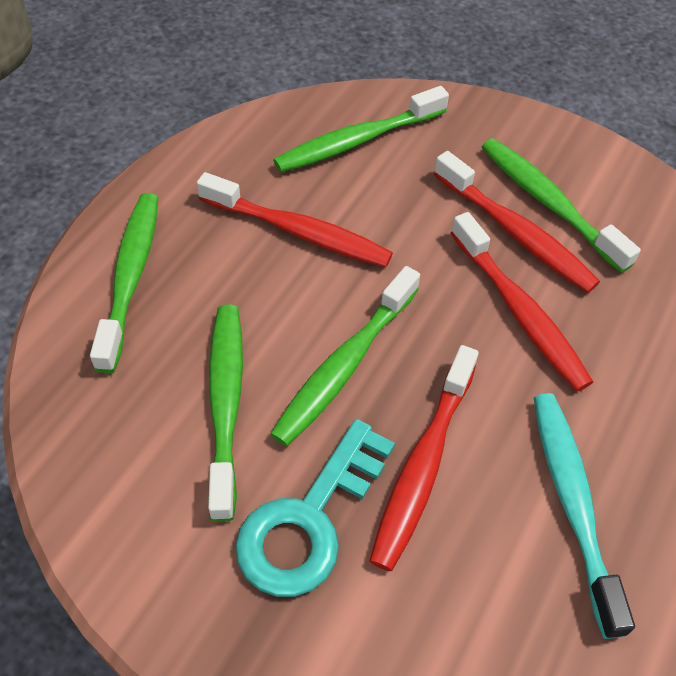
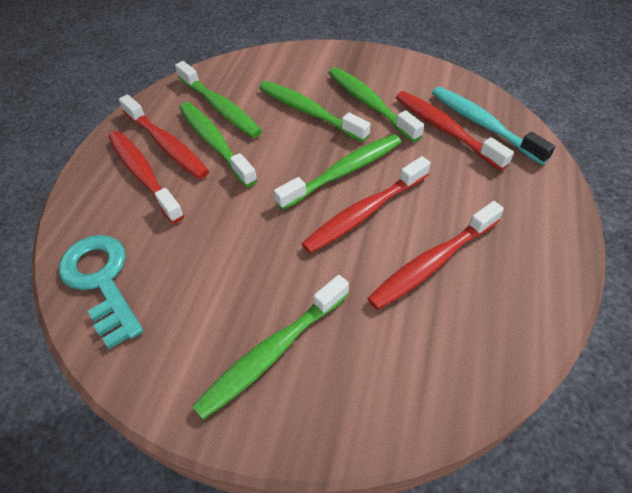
green toothbrush: [90,193,158,373] [208,305,243,522] [270,266,420,447] [273,86,449,172] [482,139,641,273] = 5 -> [175,61,262,138] [179,102,257,187] [192,275,349,420] [259,81,370,142] [274,134,401,210] [329,67,424,142] = 6
red toothbrush: [197,172,393,268] [370,345,479,571] [434,151,600,293] [451,212,593,392] = 4 -> [109,131,184,224] [119,94,209,179] [301,156,431,254] [367,201,504,310] [396,91,514,171] = 5

